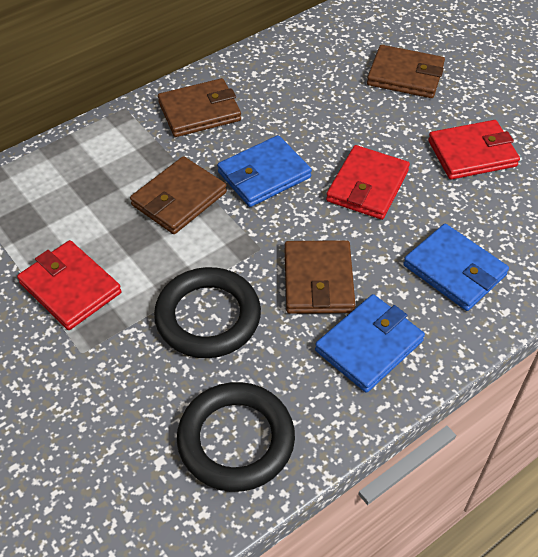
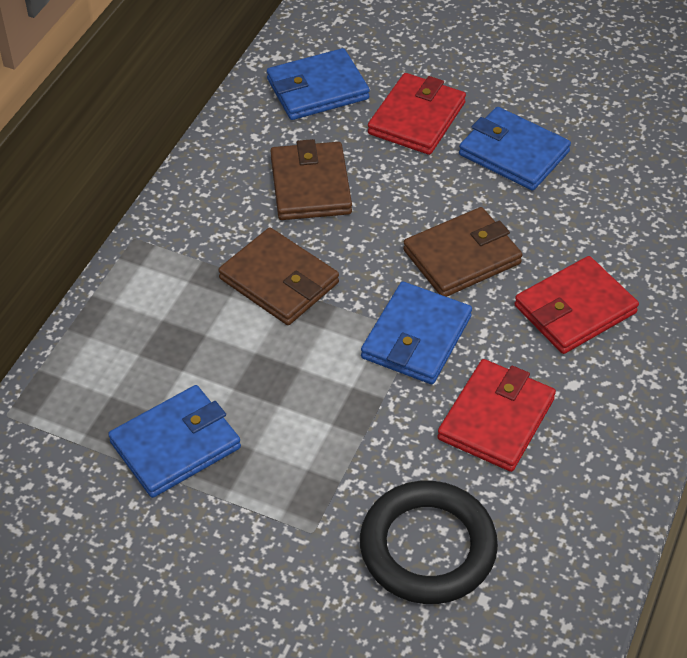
black ring: [154,267,261,358] [177,382,295,492] = 2 -> [360,481,498,604] = 1
blue wallet: [217,135,312,207] [315,294,425,393] [403,224,509,311] = 3 -> [108,385,241,498] [267,48,370,120] [361,282,472,384] [459,107,571,191] = 4
brown wallet: [130,156,227,234] [158,78,241,137] [284,240,355,314] [367,45,445,98] = 4 -> [218,228,339,325] [271,139,352,220] [403,207,523,297] = 3

